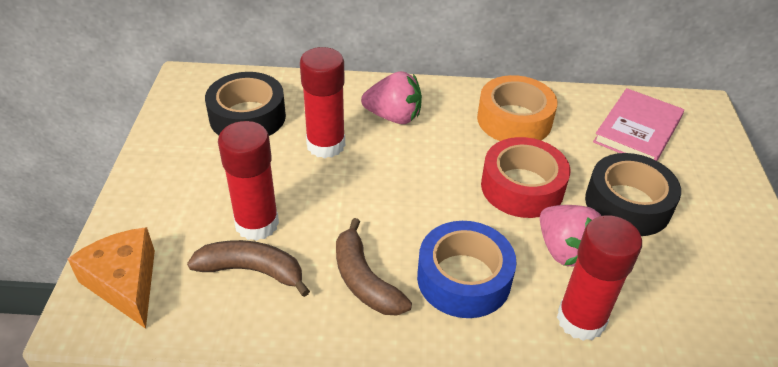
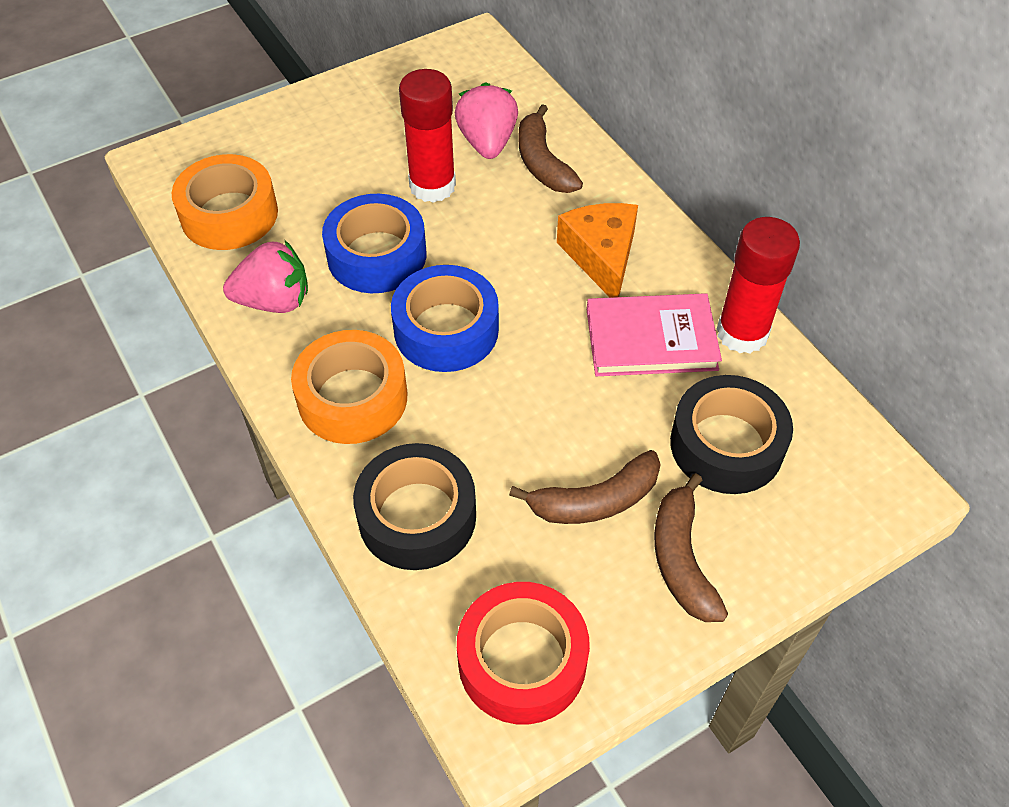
blue tape: [417,221,517,318] = 1 -> [322,194,426,293] [391,265,499,372] = 2
brown banana: [187,240,310,297] [336,218,412,315] = 2 -> [509,450,661,524] [519,104,583,193] [654,473,728,622] = 3
orange tape: [477,75,558,141] = 1 -> [172,154,278,250] [291,330,407,444] = 2
red glue stick: [218,121,279,241] [300,47,345,158] [557,215,642,341] = 3 -> [399,69,456,203] [717,217,800,353] = 2

